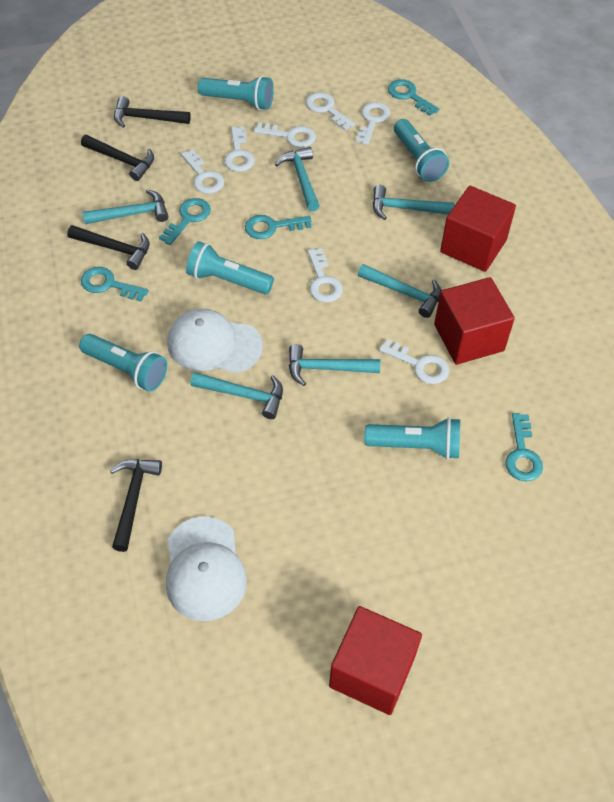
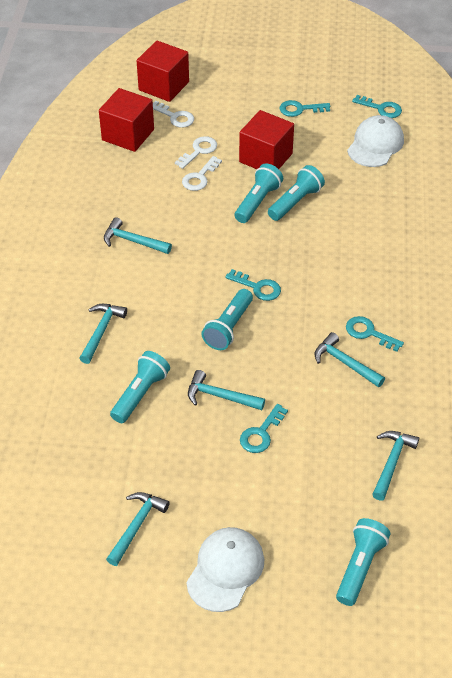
black hammer: [67,225,150,270] [81,135,154,181] [110,459,162,552] [114,96,191,128] = 4 -> none = 0
white key: [181,149,224,194] [224,126,255,172] [254,122,316,148] [306,92,355,130] [308,248,343,303] [356,102,390,145] [379,339,449,384] = 7 -> [153,101,194,128] [175,136,217,169] [182,156,222,191] = 3

